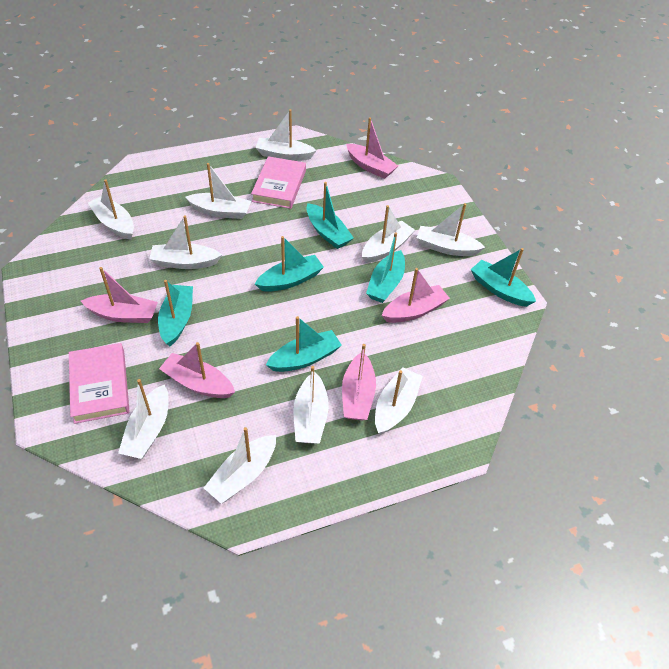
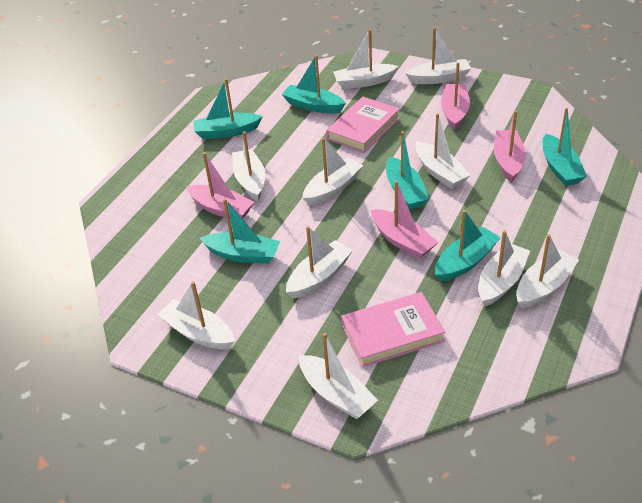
pink boat: [81,267,158,323] [159,342,235,398] [342,344,376,420] [346,117,398,179] [382,268,450,323] = 5 -> [186,152,254,219] [371,181,438,259] [441,63,470,130] [494,111,526,182] = 4

